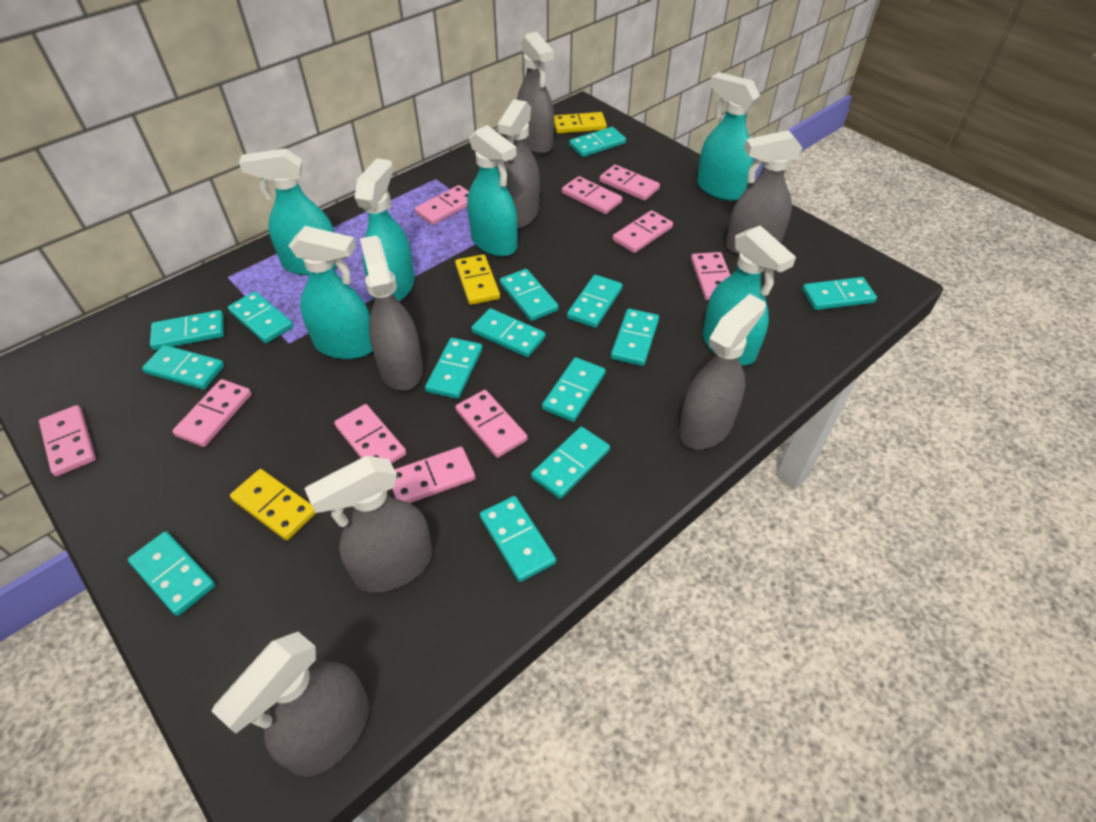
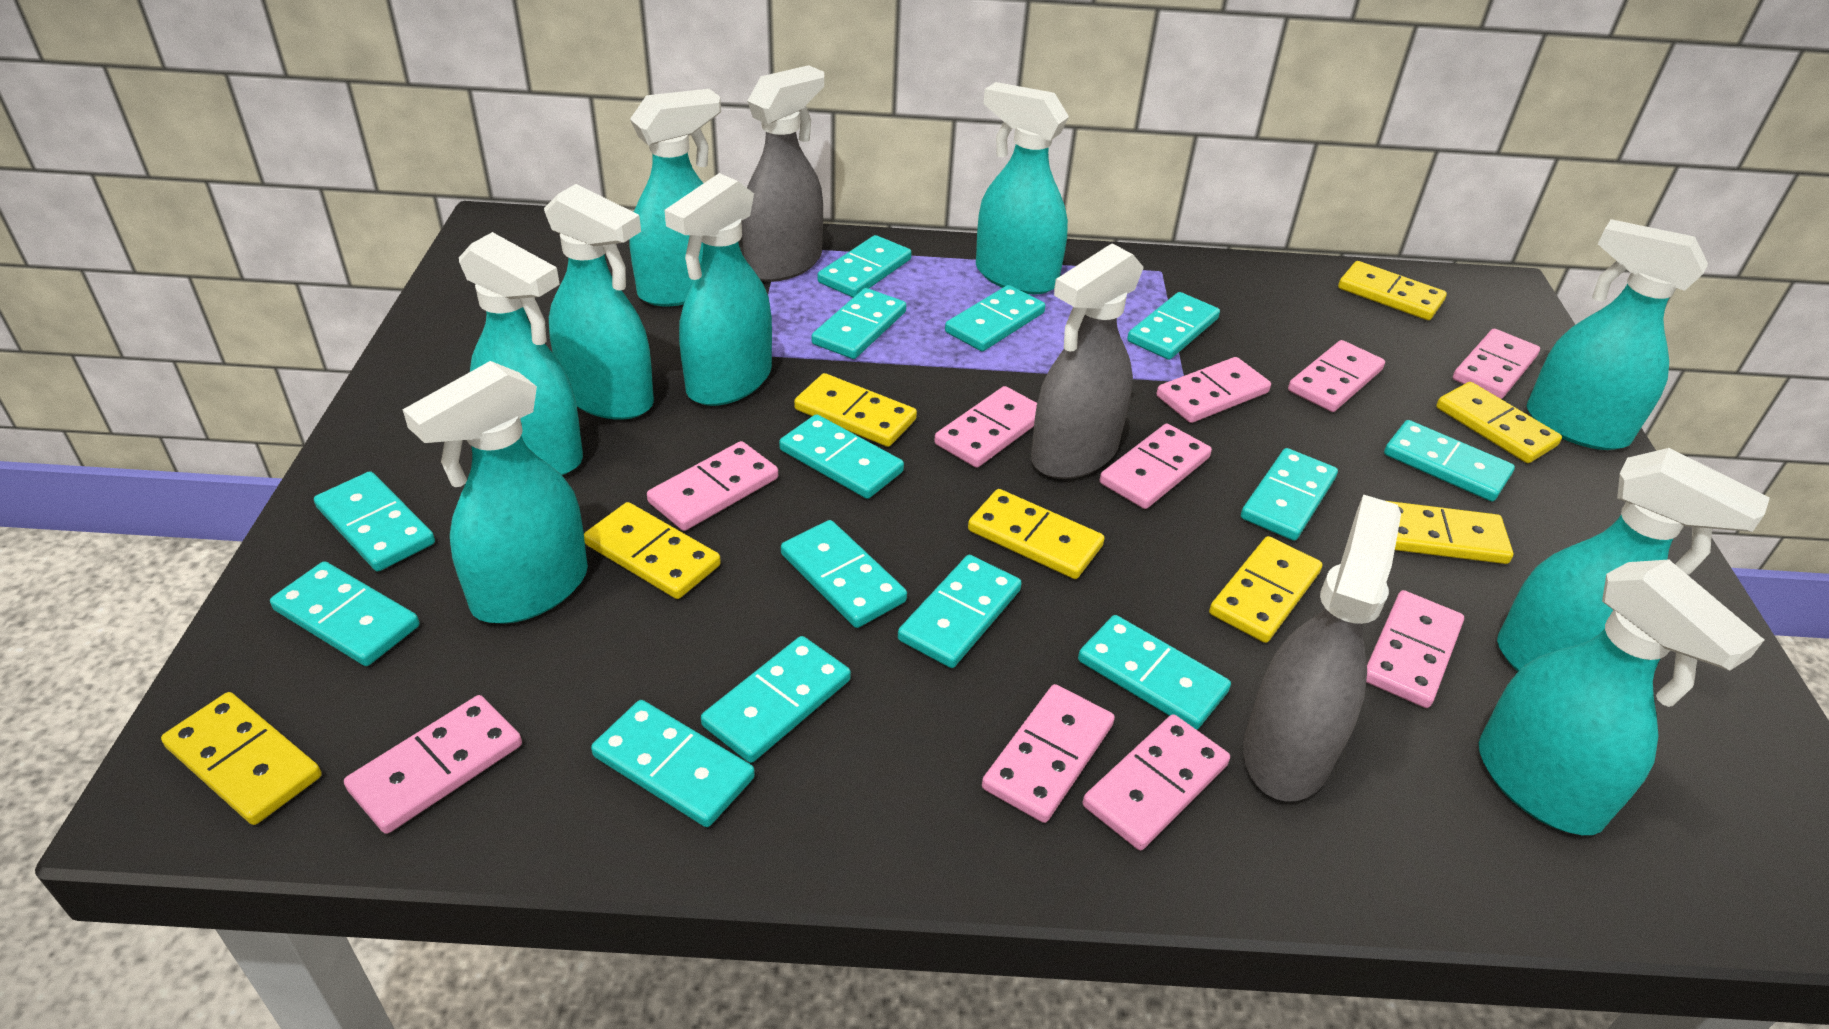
grey spray bottle: [212,632,369,777] [304,456,432,593] [360,235,423,391] [497,99,540,229] [517,32,554,154] [679,294,766,450] [725,130,803,255] = 7 -> [741,65,824,282] [1031,243,1144,479] [1243,494,1401,802] = 3
turquoise spray bottle: [239,148,336,275] [288,226,373,359] [355,158,415,301] [467,125,518,257] [697,72,760,201] [703,225,796,365] = 6 -> [403,361,588,624] [459,232,583,475] [544,184,654,420] [629,89,721,306] [664,173,772,406] [976,82,1069,294] [1479,560,1764,835] [1497,448,1770,671] [1527,219,1708,450] = 9
yellow domino: [230,469,316,540] [455,254,500,305] [554,112,607,134] = 3 -> [161,692,322,825] [584,502,721,599] [794,373,917,447] [968,489,1105,579] [1209,536,1322,643] [1338,261,1447,320] [1387,501,1513,564] [1436,382,1562,463] = 8

